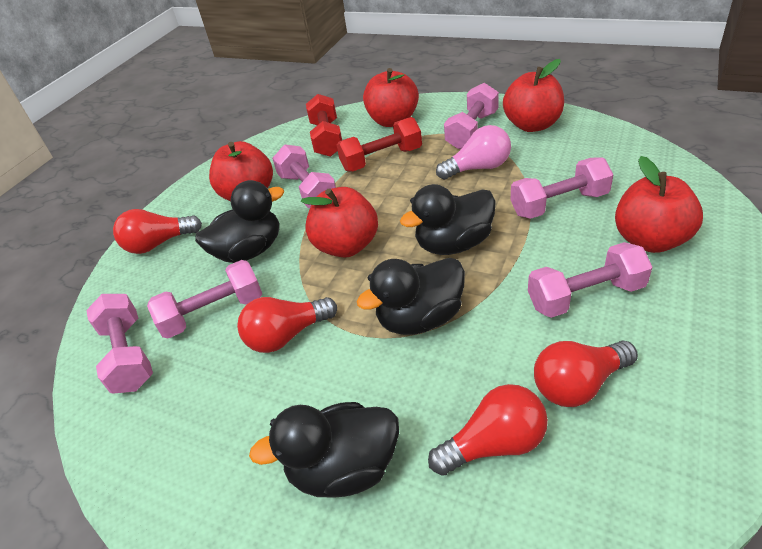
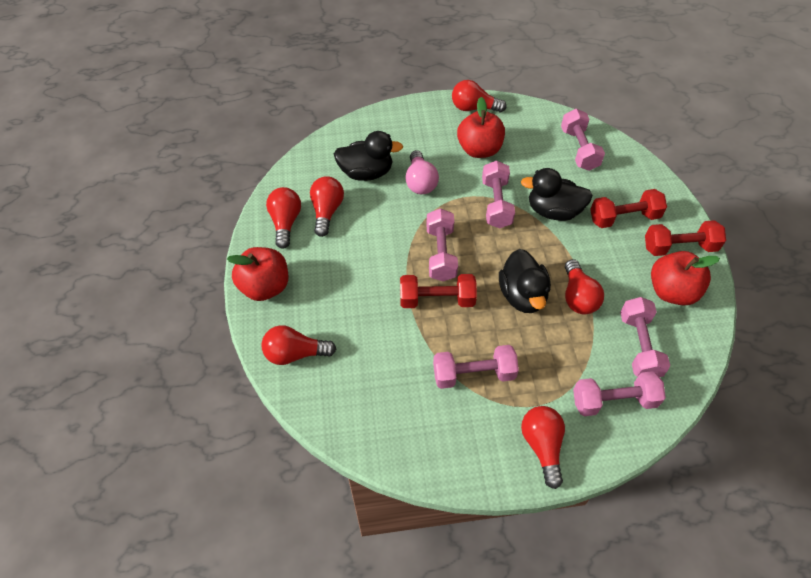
black duck: [195,180,284,263] [249,402,399,498] [356,258,465,335] [400,184,496,255] = 4 -> [334,131,403,181] [499,249,551,313] [521,168,593,221] = 3
red apple: [209,141,273,201] [301,187,378,258] [363,68,419,127] [503,59,564,132] [615,156,703,253] = 5 -> [227,247,288,301] [457,97,505,158] [651,251,720,305] = 3
red dumbbell: [306,94,342,157] [337,117,422,172] = 2 -> [400,274,477,308] [590,189,667,228] [645,220,726,256] = 3
red light bulb: [113,209,202,254] [237,297,337,353] [428,384,548,476] [534,341,638,407] = 4 -> [262,325,336,365] [266,187,301,249] [310,176,344,237] [452,80,507,112] [521,406,565,489] [565,259,604,314] = 6

